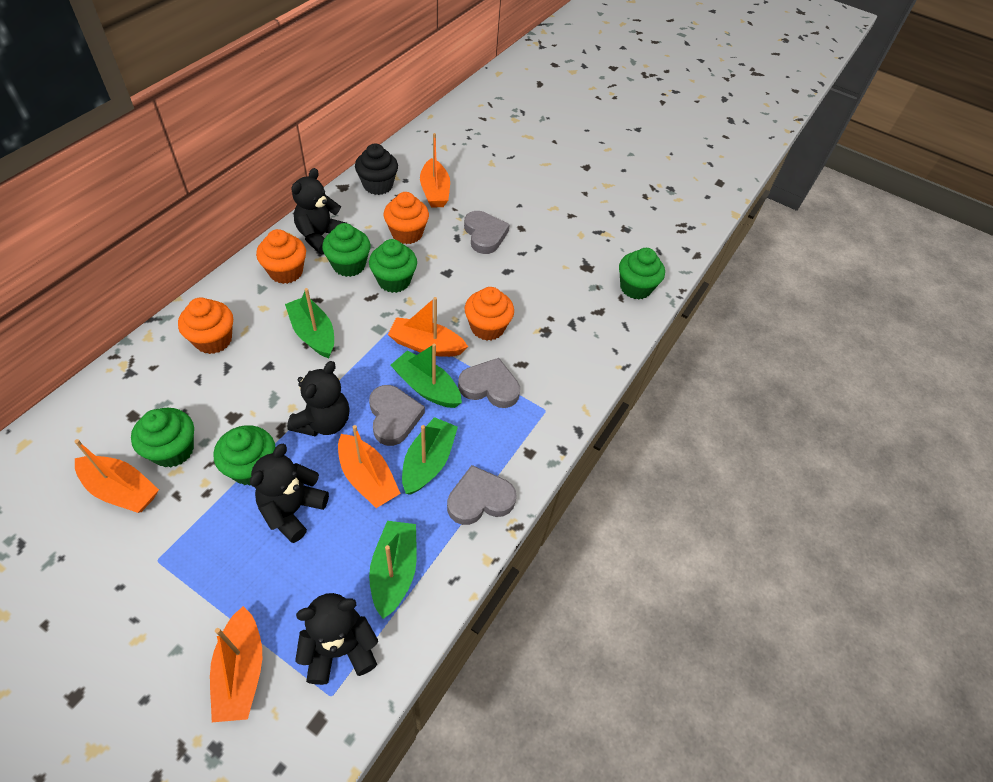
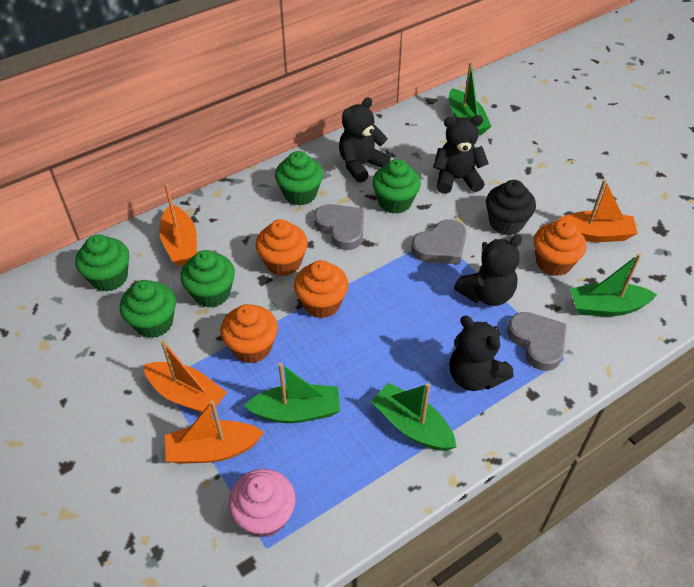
grey heart: [369,385,425,446] [447,465,517,525] [458,358,520,408] [464,211,510,254] = 4 -> [314,204,364,250] [411,220,466,265] [507,312,566,371] = 3
orange boat: [74,439,159,513] [210,606,262,722] [338,425,401,508] [388,297,468,357] [420,133,450,208] = 5 -> [143,340,227,413] [159,183,197,266] [165,400,264,464] [557,179,638,242] = 4
pink cupcake: none = 0 -> [228,469,296,538] = 1

